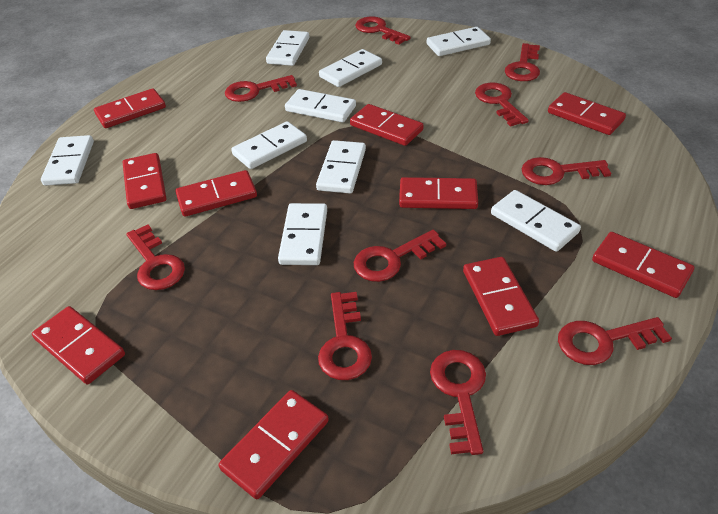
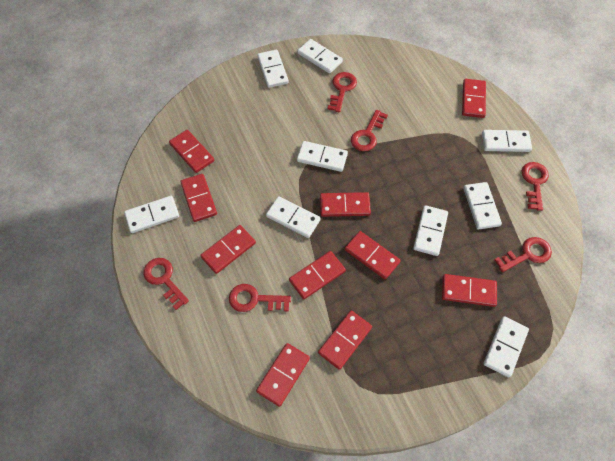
red key: [126,225,185,290] [225,75,297,102] [318,292,372,380] [354,229,446,282] [355,16,411,45] [430,350,486,455] [475,83,529,127] [505,43,540,81] [522,157,611,185] [558,317,672,365] = 10 -> [143,258,189,310] [229,284,291,312] [328,72,357,112] [351,110,388,151] [495,237,552,272] [522,162,549,211] = 6

